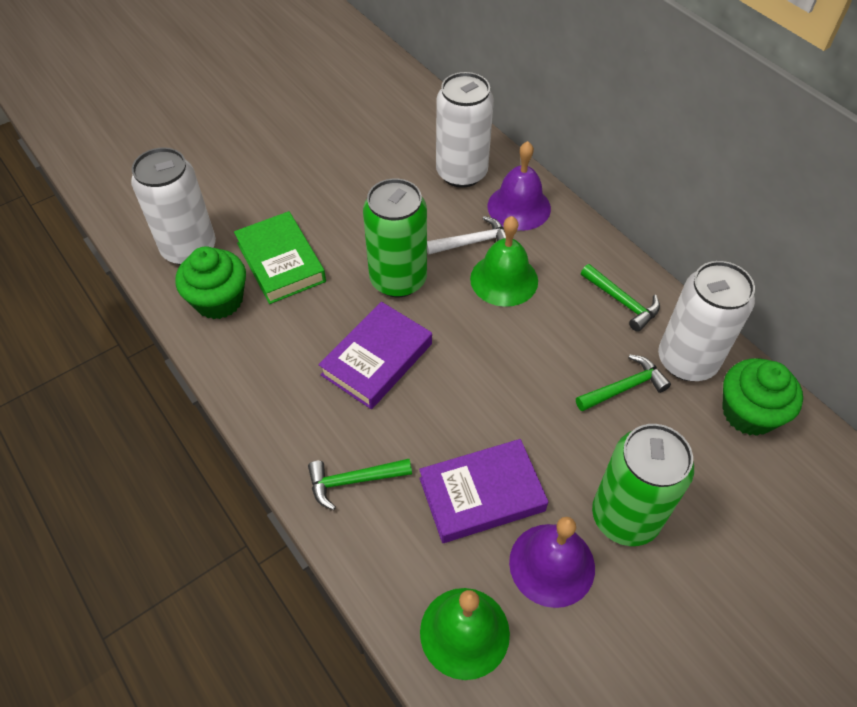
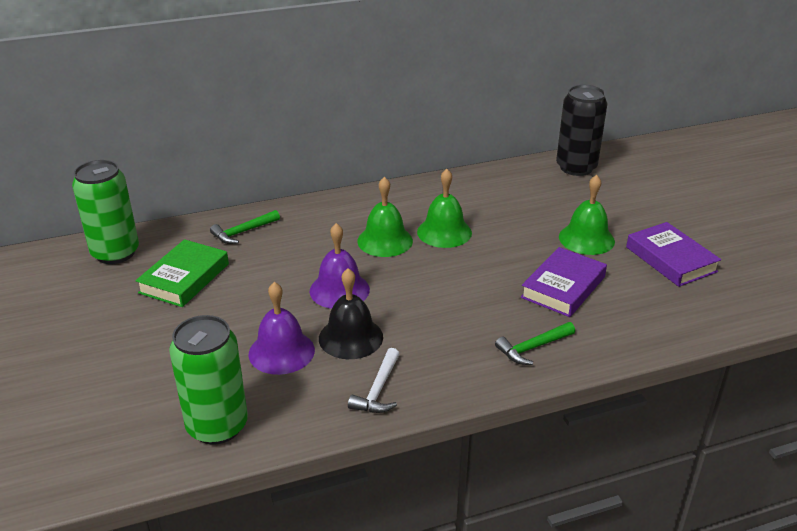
black bell: none = 0 -> [319,268,383,359] = 1
black can: none = 0 -> [556,85,608,176] = 1
green bell: [420,588,510,680] [470,216,538,307] = 2 -> [357,177,413,257] [417,169,472,248] [559,175,615,255] = 3
green cupcake: [175,246,246,319] [722,358,803,436] = 2 -> none = 0
green hammer: [308,459,412,510] [576,354,671,411] [581,264,660,332] = 3 -> [210,210,280,244] [495,322,575,365] = 2
white can: [131,147,216,265] [436,72,494,188] [658,261,755,381] = 3 -> none = 0

